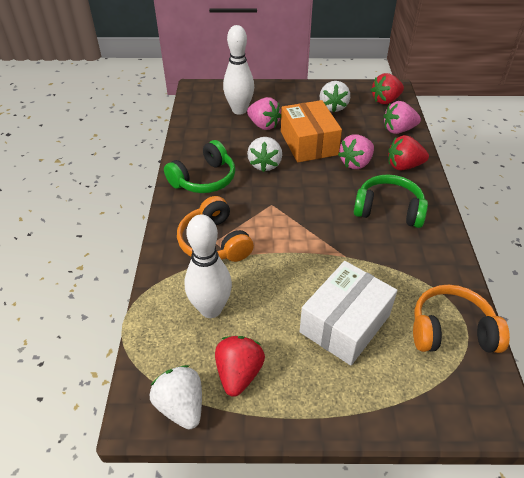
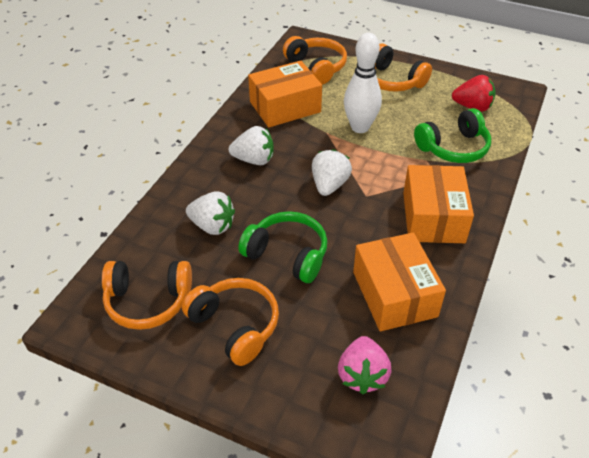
orange box: [281,100,342,162] = 1 -> [248,61,322,127] [353,232,446,331] [403,165,474,243] = 3
orange headphones: [177,196,254,262] [413,285,510,353] = 2 -> [102,261,192,330] [182,278,279,366] [283,36,347,85] [375,43,432,92] = 4
pink strawberry: [247,97,281,130] [338,134,374,169] [384,101,421,134] = 3 -> [338,336,392,394] = 1
red strawberry: [215,336,265,397] [371,73,404,104] [388,135,429,171] = 3 -> [452,75,496,112] = 1
white bowling pin: [185,214,232,318] [223,25,254,115] = 2 -> [344,33,382,133] = 1
white box: [300,261,397,365] = 1 -> none = 0

